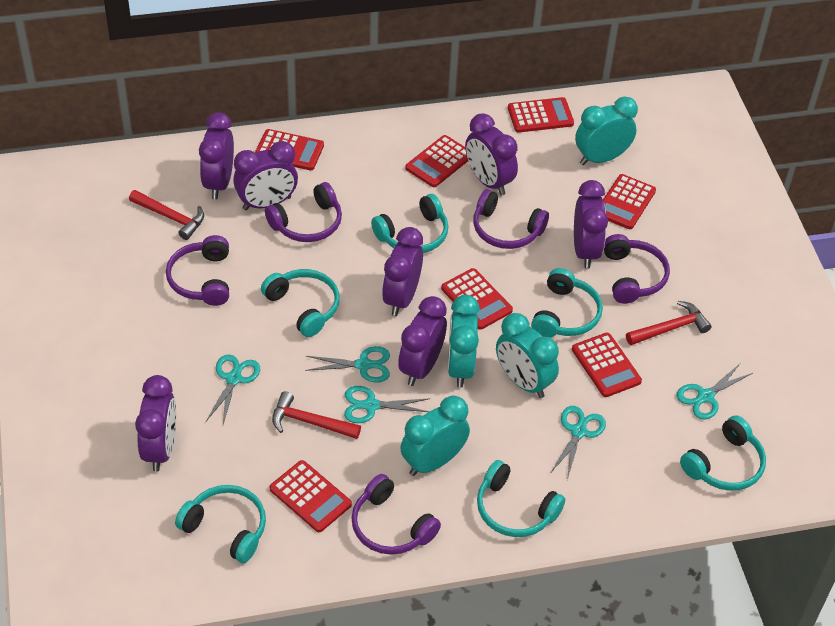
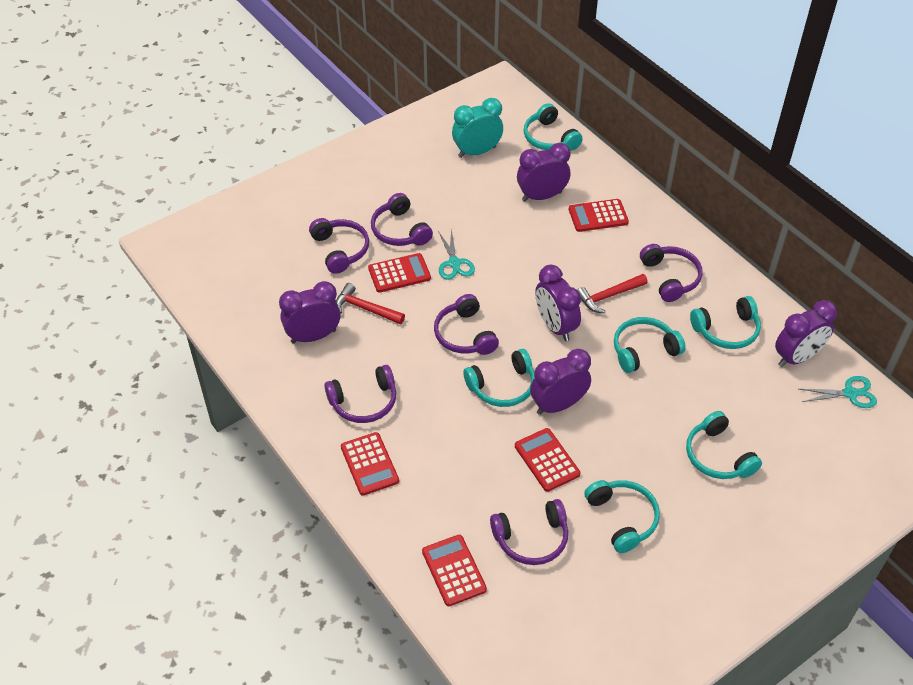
purple clock: [135,375,176,472] [199,112,234,199] [233,141,298,210] [382,227,423,316] [398,296,447,386] [465,113,518,196] [574,180,608,269] = 7 -> [279,281,341,344] [517,143,570,201] [530,349,591,415] [535,265,581,341] [775,300,837,367] = 5
purple headphones: [166,235,229,306] [265,182,342,242] [351,474,441,555] [473,189,549,249] [604,234,670,304] = 5 -> [309,218,369,274] [324,365,396,423] [371,193,433,246] [434,294,499,355] [490,499,568,565] [640,244,703,302] = 6
red calculator: [255,129,324,170] [270,460,352,532] [405,135,468,187] [441,268,513,329] [508,97,574,133] [572,333,642,397] [603,174,656,229] = 7 -> [341,432,399,496] [368,253,431,293] [422,535,487,606] [515,428,580,492] [569,199,629,232] = 5
red hammer: [129,190,204,240] [272,391,361,439] [626,301,712,345] = 3 -> [336,283,405,324] [578,274,648,313] = 2
turquoise clock: [400,396,470,476] [448,295,480,388] [496,313,559,398] [575,97,638,165] = 4 -> [452,98,503,158] = 1
turquoise scissors: [206,355,260,424] [305,346,390,383] [344,386,430,423] [551,406,606,480] [676,363,753,419] = 5 -> [438,229,475,280] [799,376,877,408] = 2

